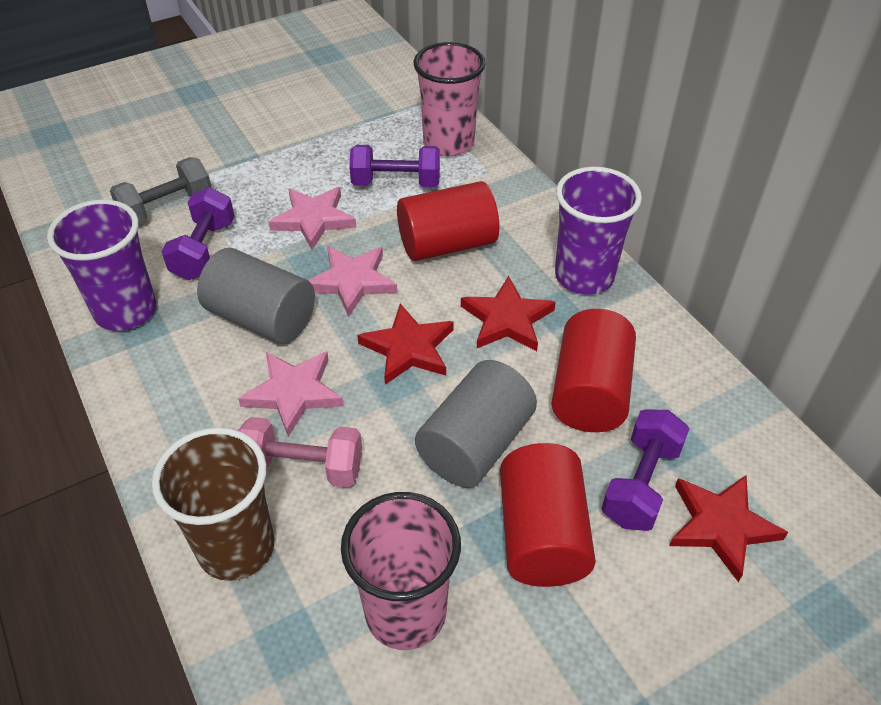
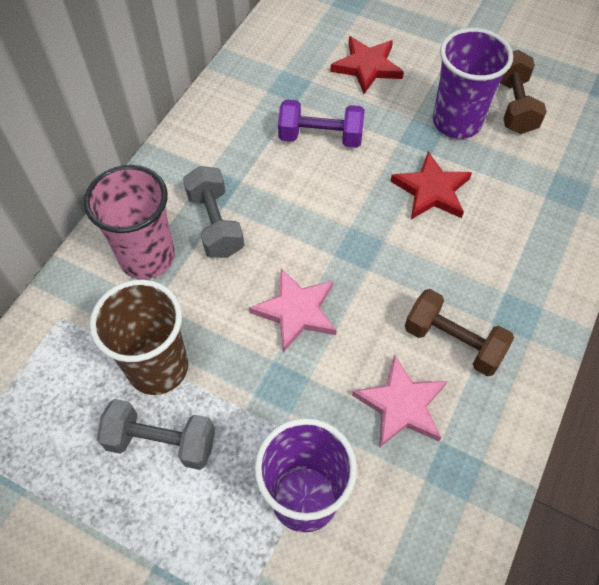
brown dumbbell: none = 0 -> [405,289,514,376] [500,50,547,134] = 2
grey cylinder: [197,248,315,344] [415,360,537,488] = 2 -> none = 0
grey dumbbell: [110,157,212,223] = 1 -> [97,399,215,470] [183,166,244,258] = 2
pink cup: [341,492,461,650] [414,42,486,156] = 2 -> [84,165,175,279] = 1
pink dumbbell: [238,417,362,487] = 1 -> none = 0
pink star: [238,352,344,437] [269,187,356,250] [308,246,397,317] = 3 -> [249,269,337,353] [352,355,447,448] = 2
purple dumbbell: [161,187,234,280] [349,145,440,187] [602,410,690,531] = 3 -> [278,99,365,148] = 1
red cylinder: [397,181,499,261] [500,443,596,587] [551,309,636,432] = 3 -> none = 0
red star: [357,304,454,385] [461,276,556,351] [669,475,788,582] = 3 -> [330,36,404,94] [390,151,472,219] = 2

